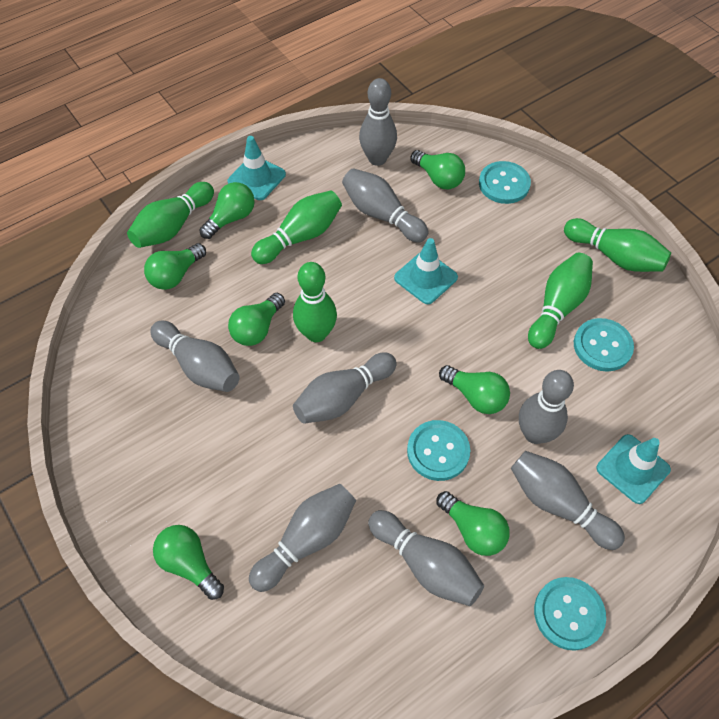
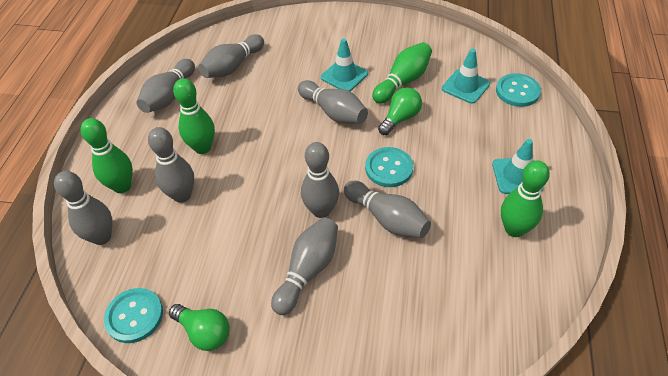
green bowling pin: [127,182,214,248] [251,190,342,264] [293,262,337,342] [528,253,593,349] [564,218,671,272] = 5 -> [81,118,133,193] [173,78,215,154] [372,42,432,104] [501,161,550,237] = 4
green light bulb: [144,243,206,290] [153,525,224,600] [199,182,255,239] [228,293,285,346] [410,150,465,189] [436,491,510,556] [439,365,510,414] = 7 -> [169,304,230,351] [378,87,422,135] = 2
turquoise button: [407,420,470,481] [479,161,531,204] [534,577,606,651] [574,318,634,372] = 4 -> [104,288,163,343] [365,147,413,187] [496,73,541,107] = 3

